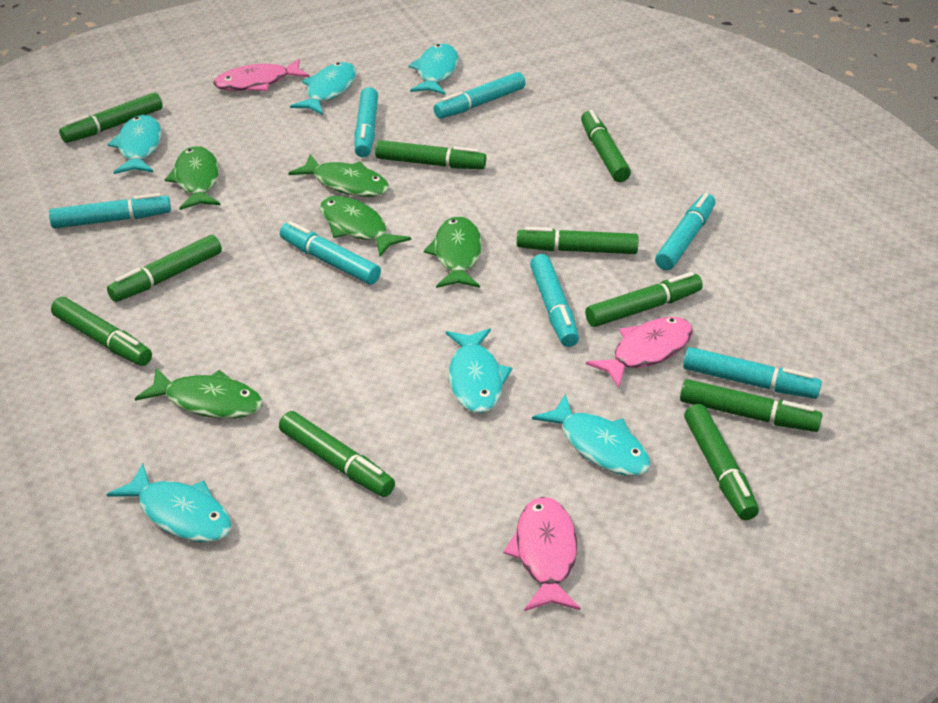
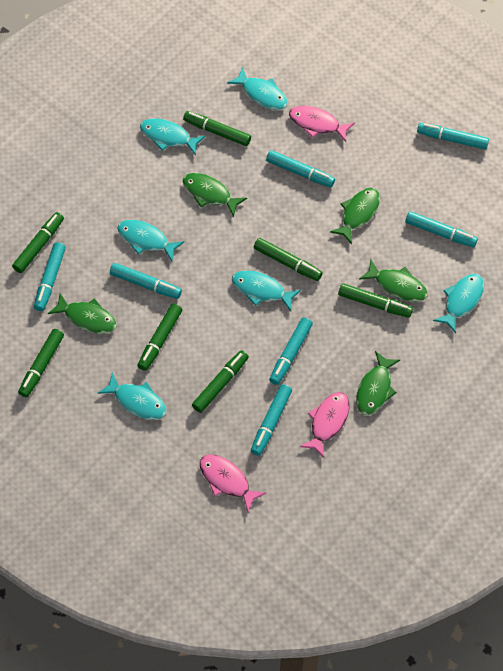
green marker: [51,297,152,366] [59,92,163,143] [107,235,222,302] [279,411,395,497] [375,140,486,169] [517,227,638,254] [581,110,631,182] [585,272,703,327] [680,379,822,432] [684,404,759,520] = 10 -> [12,212,64,273] [18,329,64,397] [137,304,182,371] [183,111,251,146] [192,350,249,413] [254,238,323,281] [338,283,413,318] = 7

